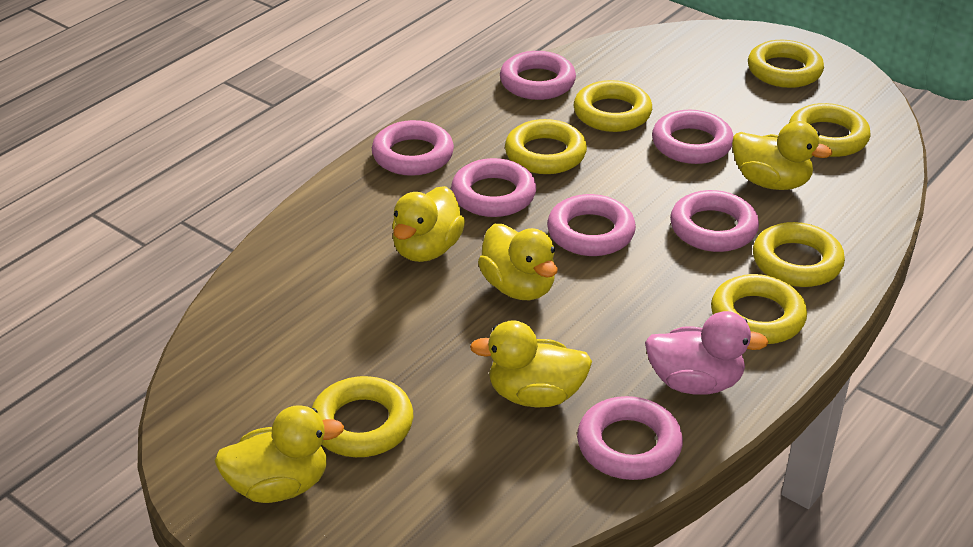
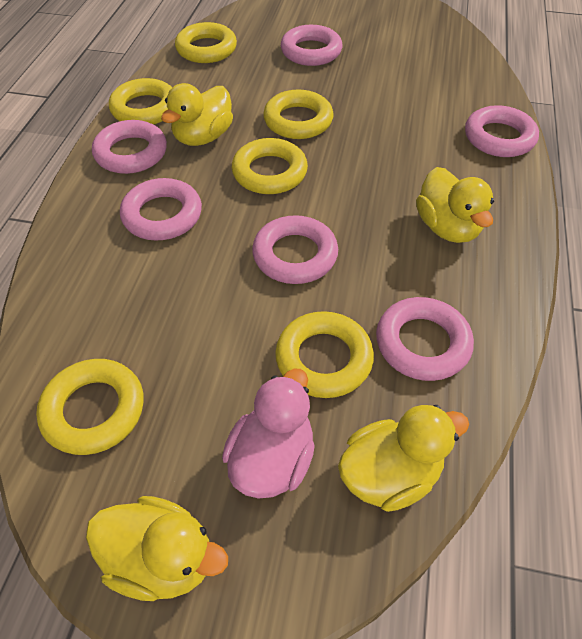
pink ring: [372,120,454,176] [451,158,536,217] [500,51,576,100] [547,194,636,256] [577,396,683,480] [652,110,733,164] [670,190,759,252] = 7 -> [92,120,167,174] [120,178,202,241] [252,215,338,284] [281,25,342,66] [376,297,474,381] [465,105,539,157] = 6
yellow duck: [215,405,344,503] [392,186,465,262] [470,320,592,407] [478,224,558,300] [732,121,832,190] = 5 -> [86,496,228,601] [161,83,233,146] [338,405,469,512] [416,167,494,243] = 4
yellow ring: [312,376,413,457] [505,119,587,174] [574,80,652,132] [711,274,807,344] [748,40,824,88] [753,222,845,287] [789,103,871,157] = 7 -> [36,359,144,455] [109,78,173,125] [175,22,237,63] [232,138,308,194] [263,90,333,139] [275,311,374,398] = 6

